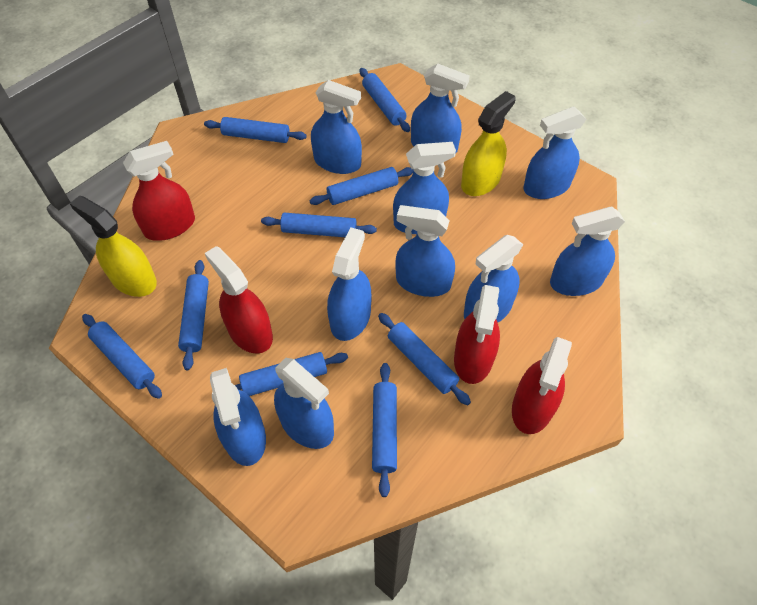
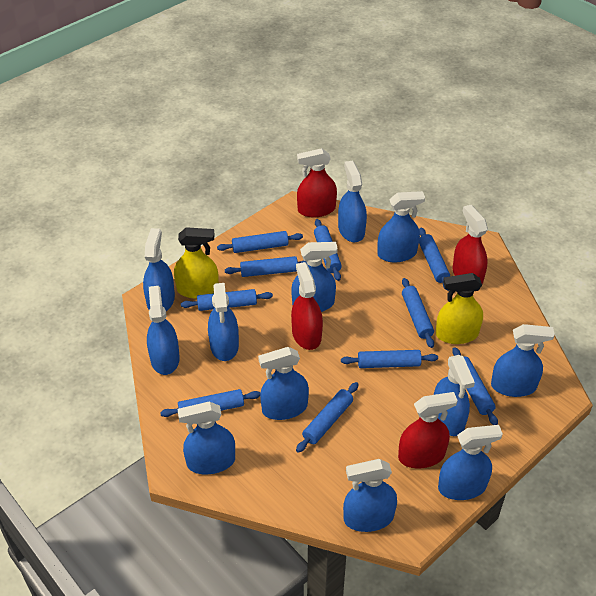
blue rolling pin: [82,314,162,399] [178,260,209,370] [204,117,307,143] [235,352,348,396] [261,212,377,237] [309,167,414,205] [360,68,410,132] [372,363,397,497] [378,313,471,405] = 9 -> [160,389,260,417] [181,289,273,311] [217,231,303,253] [225,256,307,277] [296,382,359,453] [314,219,342,281] [341,350,438,368] [402,278,434,348] [419,228,450,291] [452,347,498,425] = 10
blue spray bottle: [210,368,266,466] [274,358,334,449] [311,80,362,174] [327,227,371,341] [393,142,456,234] [395,205,455,297] [411,64,470,153] [464,235,523,322] [524,106,586,199] [550,207,625,296] = 10 -> [143,228,175,311] [147,286,180,375] [177,402,235,474] [208,283,239,361] [258,347,309,420] [291,242,338,312] [338,161,367,242] [343,459,397,532] [377,191,425,262] [434,355,475,436] [438,425,503,500] [491,324,555,397] = 12

